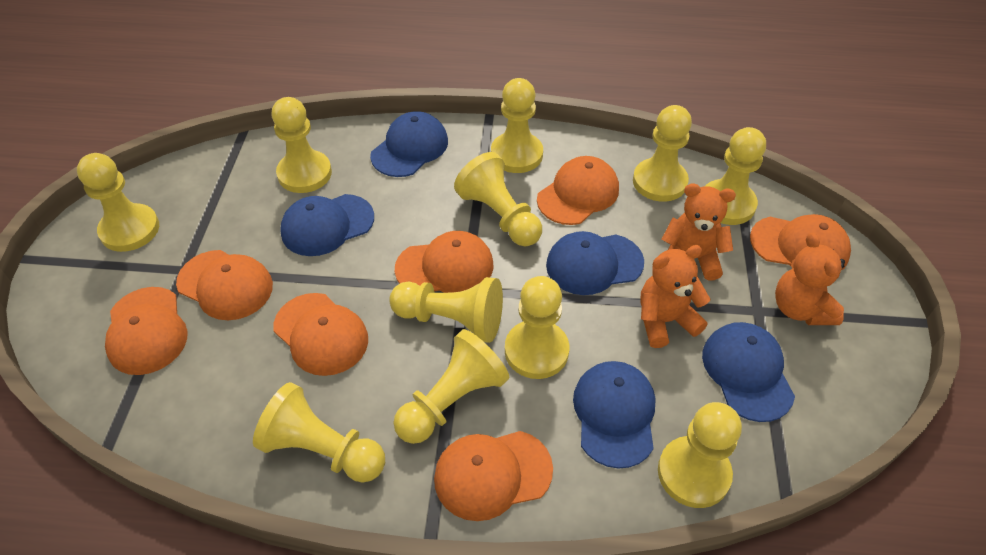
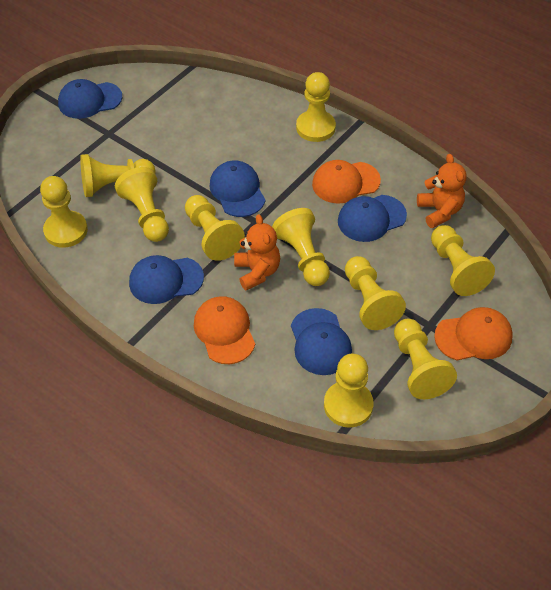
orange cap: [105,287,188,375] [176,250,273,320] [273,293,368,376] [395,231,494,293] [434,431,553,521] [537,156,619,225] [750,214,851,271] = 7 -> [194,296,255,364] [312,160,381,204] [434,307,513,360] = 3
orange teddy bear: [640,245,710,348] [661,184,736,281] [775,232,845,325] = 3 -> [234,214,280,291] [417,154,466,228] = 2
yellow pawn: [77,153,159,252] [253,382,385,483] [271,97,332,193] [389,277,503,343] [393,329,509,444] [454,152,542,246] [491,78,543,173] [505,276,569,379] [633,105,692,202] [658,402,742,508] [704,127,766,225] = 11 -> [40,176,88,248] [80,154,155,197] [115,167,169,242] [185,195,245,261] [272,208,330,286] [296,72,336,142] [324,354,374,428] [345,256,406,330] [394,319,457,399] [431,225,495,296] = 10

